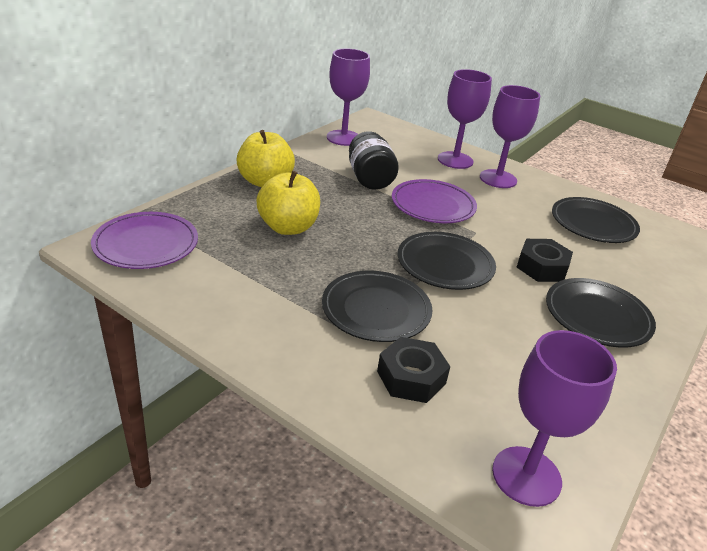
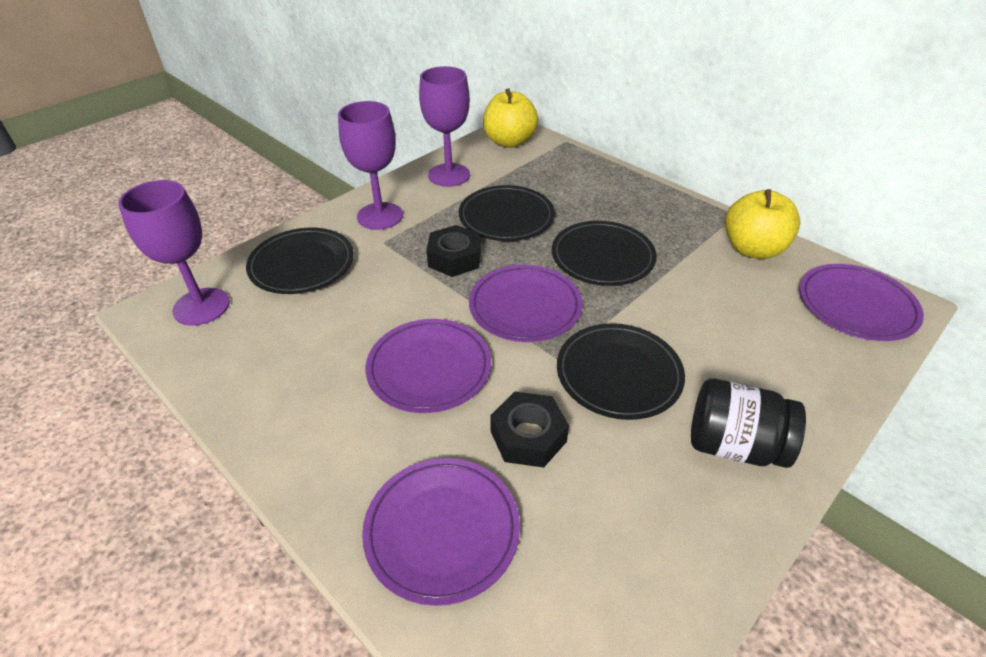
purple goblet: [327,49,370,146] [438,69,492,169] [480,85,540,188] [492,330,617,507] = 4 -> [118,180,230,326] [338,101,403,230] [419,66,470,187] = 3
purple plate: [91,212,198,269] [392,179,477,223] = 2 -> [362,458,520,606] [365,319,491,413] [469,265,582,342] [800,264,924,341] = 4

